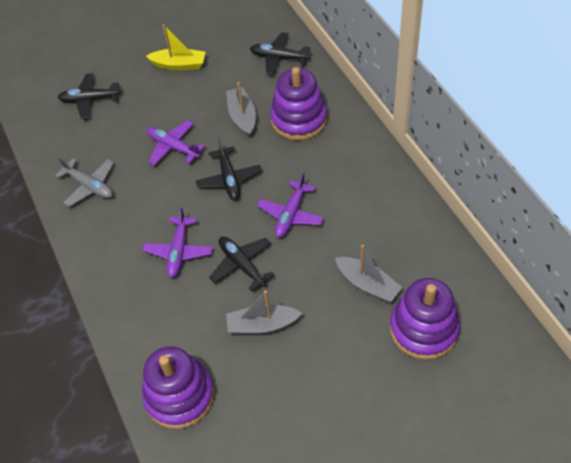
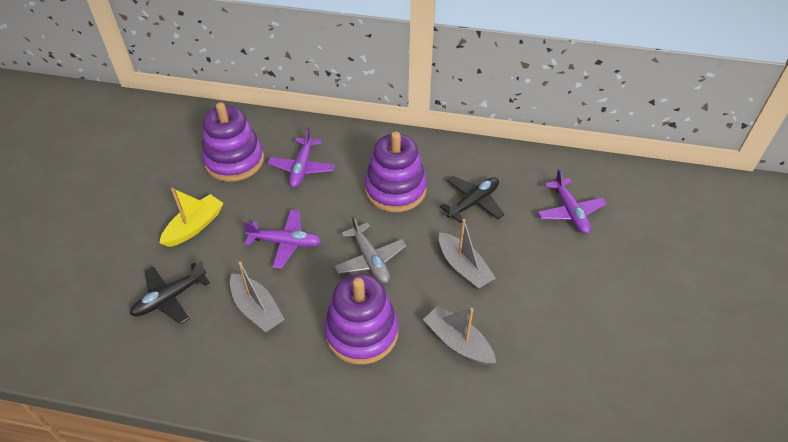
black plane: [58,73,121,119] [196,138,262,200] [209,236,274,292] [250,32,310,75] = 4 -> [130,261,210,324] [440,176,505,223] = 2

